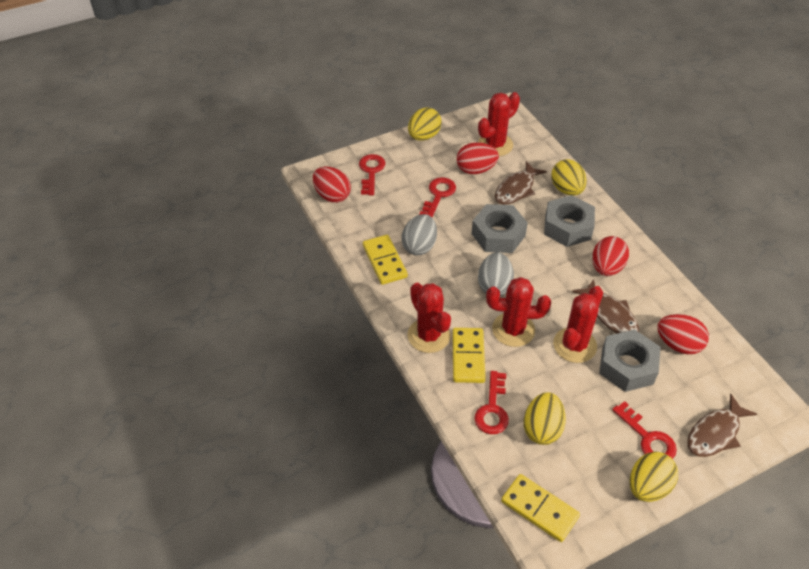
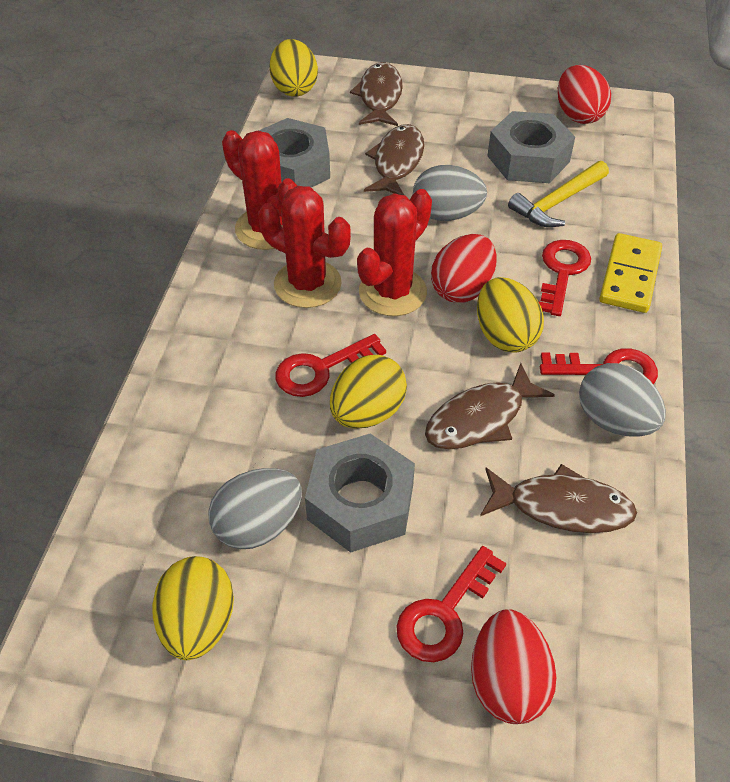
brown fish: [495,161,547,205] [572,280,639,334] [687,394,757,457] = 3 -> [350,62,403,126] [364,124,424,195] [425,363,555,449] [480,464,637,533] = 4
grey egg: [401,214,437,255] [478,252,514,296] = 2 -> [208,468,302,549] [413,165,487,221] [579,363,666,437] = 3
red cactus: [407,283,451,353] [478,92,520,156] [486,277,551,347] [553,286,603,363] = 4 -> [222,130,297,250] [258,186,351,308] [357,189,432,316] = 3
red egg: [313,167,351,203] [457,142,499,174] [592,236,629,276] [657,314,709,354] = 4 -> [431,234,497,303] [471,609,556,724] [558,65,611,124] = 3
yellow domino: [363,235,408,285] [452,328,486,383] [501,474,580,542] = 3 -> [599,233,662,313] = 1
yellow hammer: none = 0 -> [508,161,609,227] = 1

